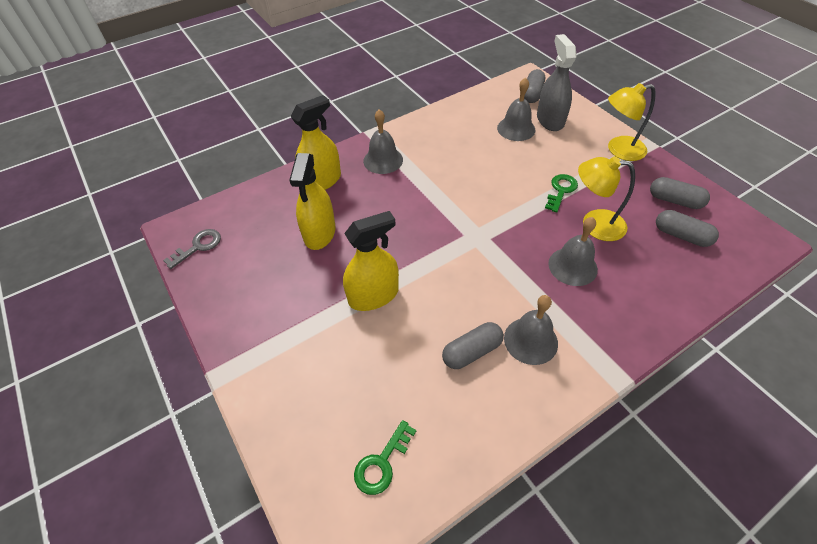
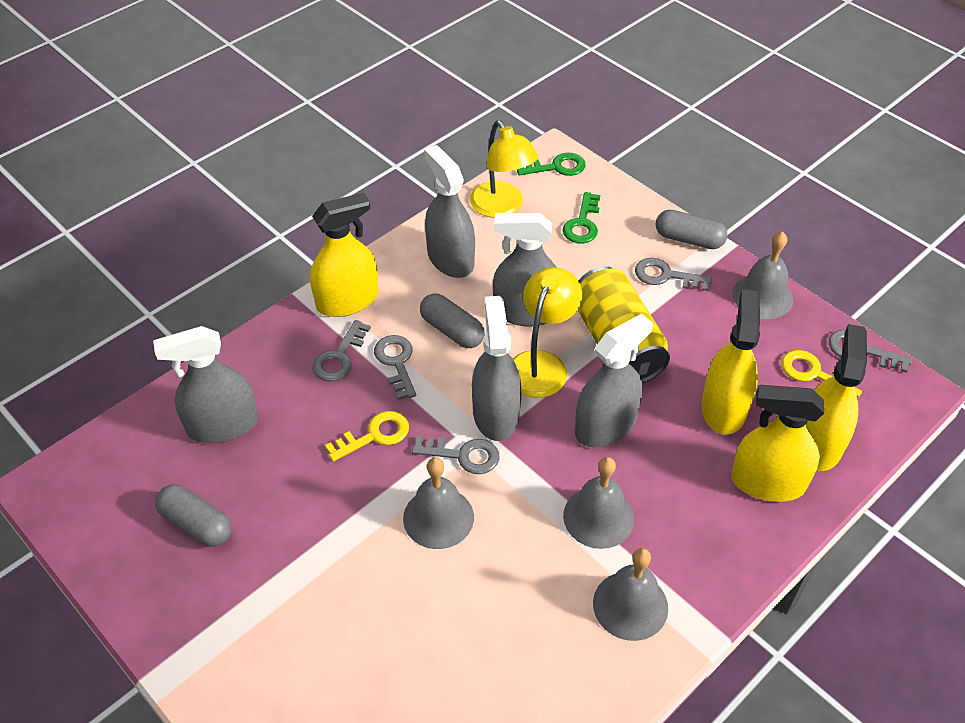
grey capsule: [442,322,504,369] [524,69,545,103] [650,177,710,209] [656,210,719,247] = 4 -> [155,484,232,547] [420,293,485,348] [656,210,728,249] = 3
grey key: [163,229,221,269] = 1 -> [312,320,371,382] [374,335,416,400] [412,436,500,474] [635,258,712,291] [829,330,912,373] = 5
grey spray bottle: [537,34,576,131] = 1 -> [153,326,258,443] [424,145,475,278] [472,296,522,441] [493,213,557,327] [575,314,653,447] = 5
yellow can: none = 0 -> [578,266,670,383] = 1
yellow key: none = 0 -> [325,411,409,462] [781,350,862,397] = 2
yellow spray bottle: [289,153,336,250] [291,95,341,190] [343,211,399,311] = 3 -> [310,193,378,317] [701,289,760,434] [731,385,824,502] [806,324,867,471] = 4

